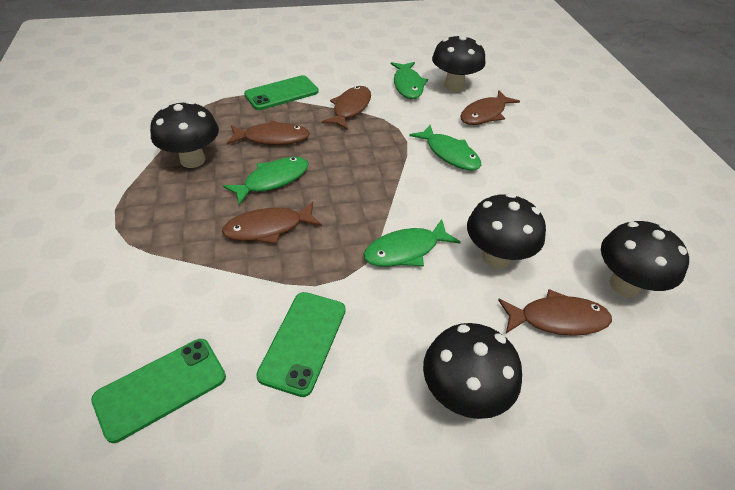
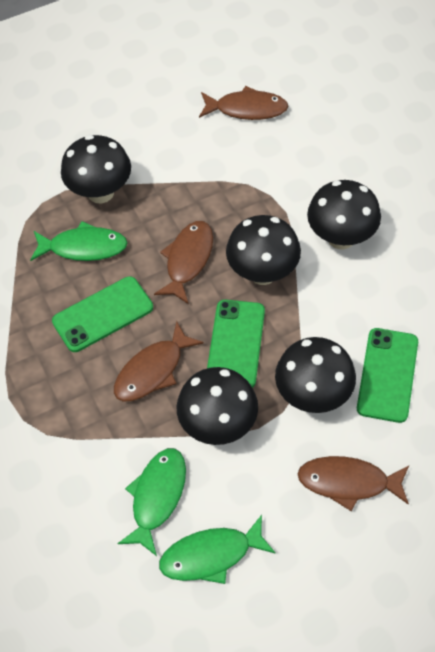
brown fish: [222,202,322,244] [227,120,310,145] [322,86,371,130] [460,90,520,125] [498,289,612,336] = 5 -> [114,321,204,401] [154,221,213,304] [199,86,288,120] [297,456,409,511] = 4
green fish: [223,157,309,205] [363,219,461,267] [391,62,428,99] [409,125,481,171] = 4 -> [30,221,128,261] [117,448,186,556] [159,515,276,584] = 3

